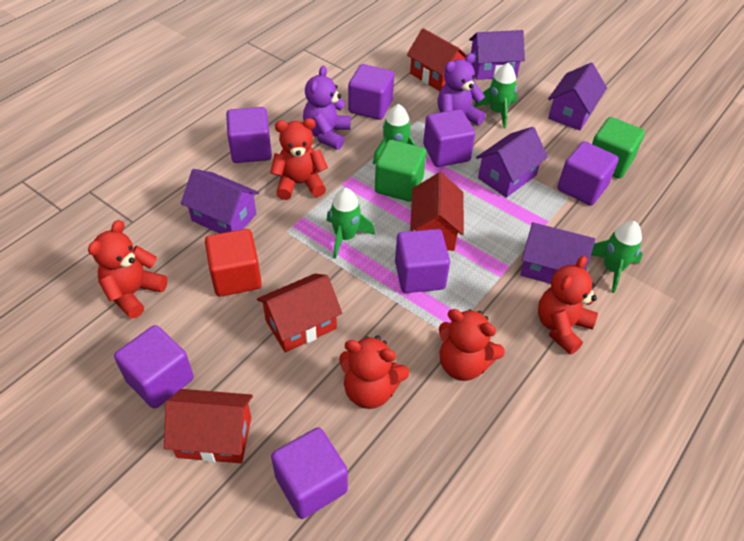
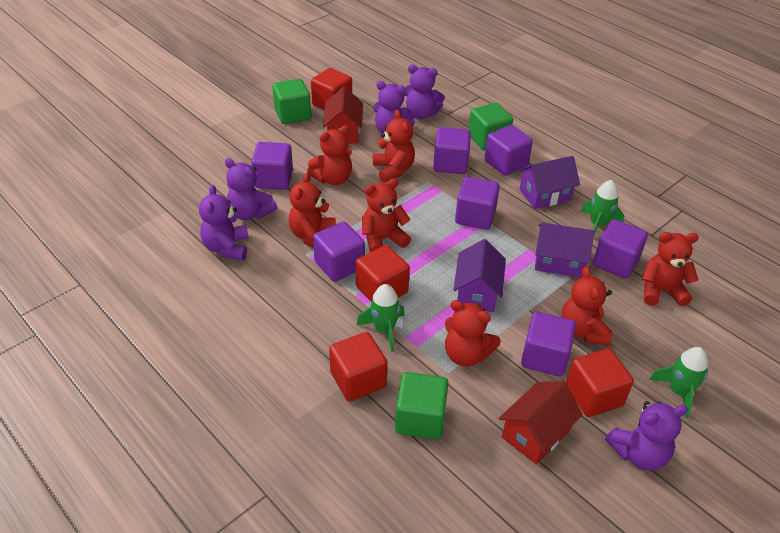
green cube: [375,140,426,202] [592,117,645,179] = 2 -> [272,79,311,124] [395,372,448,439] [468,103,513,150] = 3
green rocket: [327,188,375,259] [373,104,416,164] [474,63,517,129] [591,221,643,293] = 4 -> [357,284,405,352] [581,180,624,234] [649,347,708,418] = 3
purple house: [181,169,259,233] [469,30,525,80] [476,127,548,198] [521,222,595,284] [548,63,607,130] = 5 -> [453,239,506,312] [519,156,580,209] [535,222,594,277] = 3
purple teddy bear: [303,66,351,150] [437,53,486,125] = 2 -> [199,185,249,260] [225,158,277,220] [373,81,415,134] [404,64,445,119] [605,401,688,471] = 5
red cube: [205,229,262,297] = 1 -> [311,68,352,110] [329,332,387,402] [356,245,410,302] [566,348,634,417] = 4
red house: [164,389,253,463] [257,273,342,353] [407,28,467,91] [410,172,464,251] = 4 -> [323,87,363,144] [499,381,583,465] = 2
red teddy bear: [88,220,168,319] [270,118,328,200] [339,335,409,409] [439,309,505,381] [538,256,598,355] = 5 -> [288,173,335,248] [307,125,352,185] [362,178,411,252] [373,110,415,183] [445,300,501,366] [561,266,612,345] [642,232,699,306] = 7

